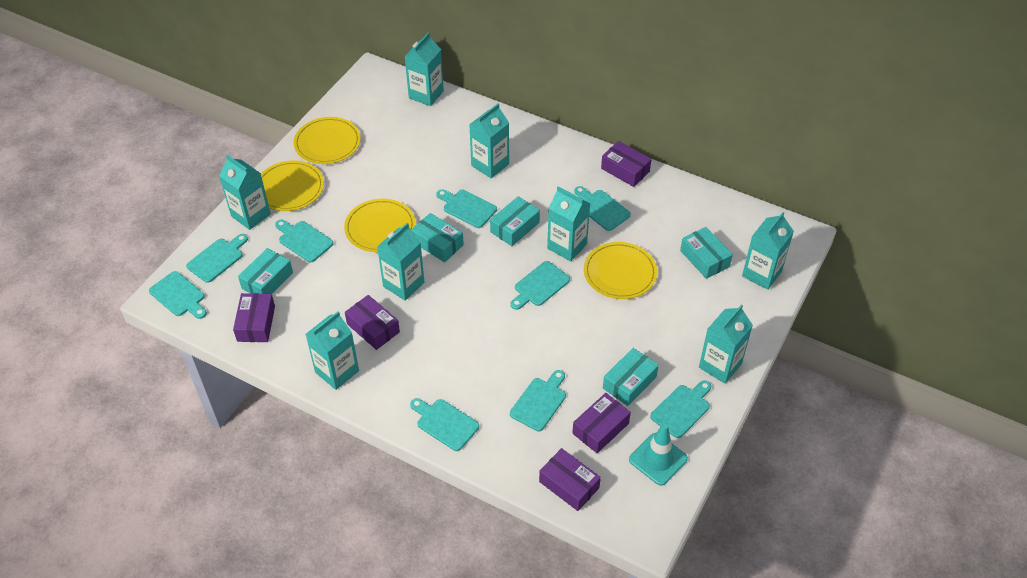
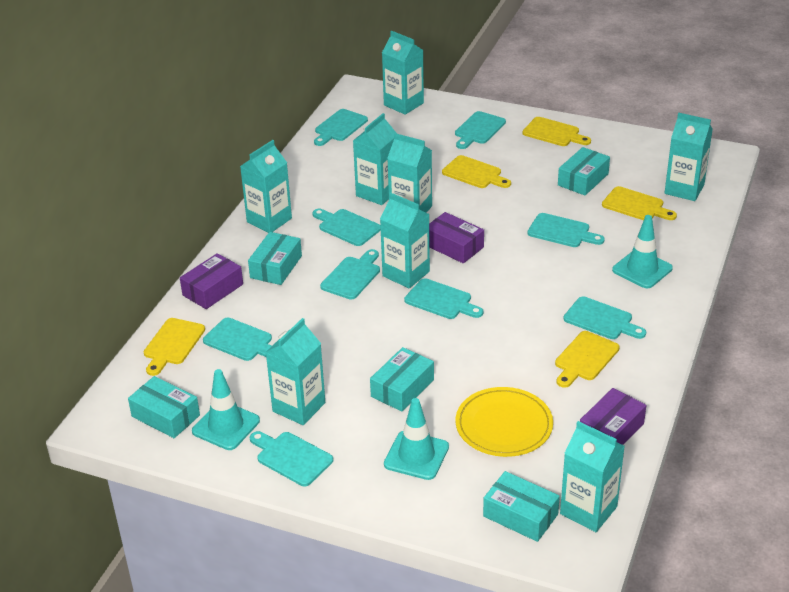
purple box: [233,293,275,342] [345,295,400,350] [539,448,601,511] [572,393,631,453] [601,141,651,187] = 5 -> [180,253,243,309] [429,212,484,263] [580,388,646,445] = 3
turquoise traffic cone: [629,423,688,486] = 1 -> [192,369,260,450] [384,398,449,480] [612,215,673,289] = 3
yellow cutting board: none = 0 -> [144,318,205,376] [442,155,511,188] [523,117,591,146] [555,331,620,388] [602,186,677,220] = 5
yellow plate: [261,161,324,211] [294,117,361,164] [344,199,416,252] [584,242,657,299] = 4 -> [455,387,553,457] = 1

